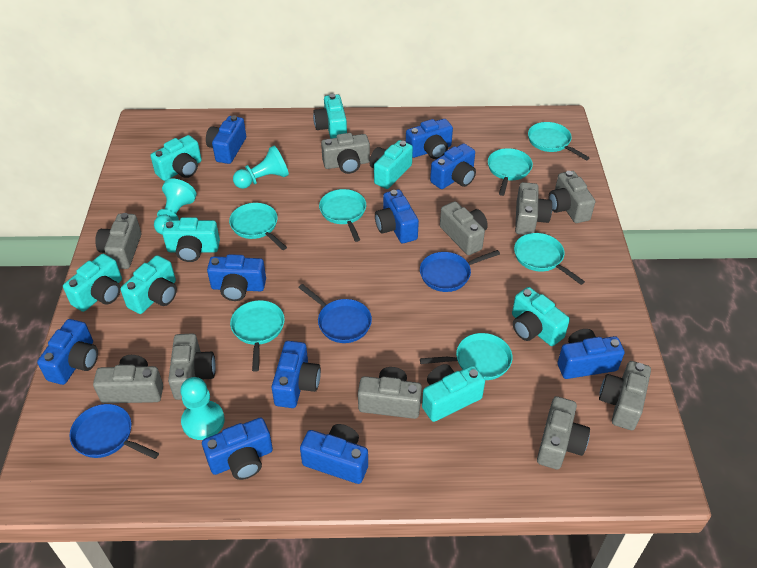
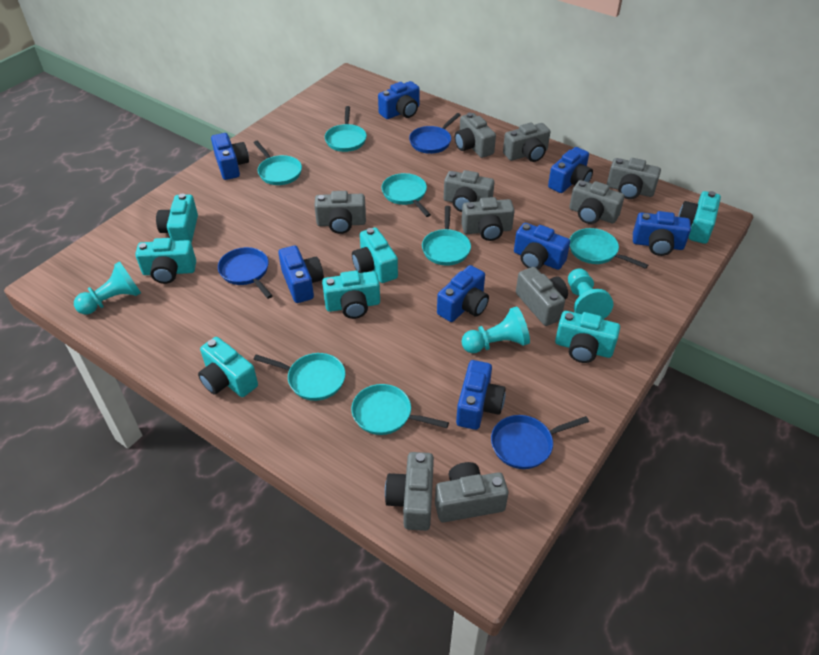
blue camera: [37,319,98,385] [202,418,273,480] [206,115,246,164] [207,254,266,301] [271,341,321,408] [300,424,368,484] [375,189,419,243] [406,119,453,159] [430,143,476,189] [558,329,625,379] = 10 -> [211,133,249,180] [278,245,324,303] [378,81,420,119] [437,265,489,322] [456,360,506,430] [514,223,570,270] [548,147,593,193] [633,211,691,256] = 8
turquoise camera: [63,254,122,312] [120,255,177,314] [150,135,202,181] [162,217,220,262] [313,94,347,139] [369,140,413,189] [422,364,485,422] [512,287,570,346] = 8 -> [135,238,196,284] [156,193,198,244] [198,337,258,397] [322,271,380,319] [352,227,398,283] [555,311,620,363] [678,191,721,244] = 7

